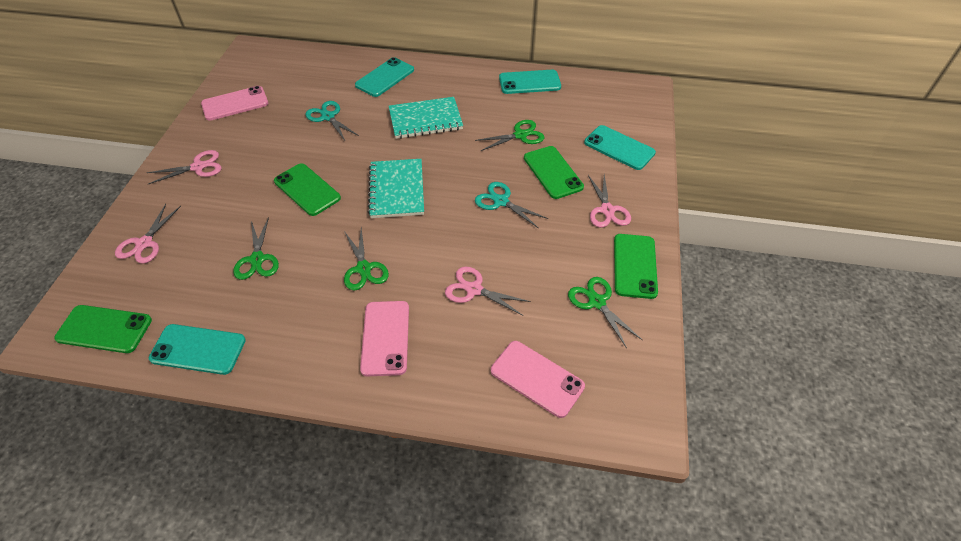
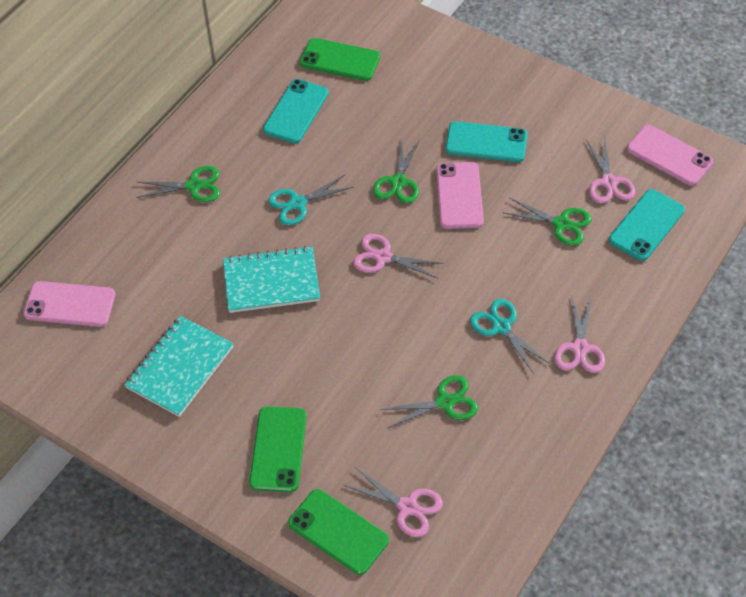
green phone: [54,305,152,353] [274,163,341,216] [524,146,584,199] [614,234,658,299] = 4 -> [249,406,307,492] [288,489,389,575] [300,38,380,81] = 3
turquoise phone: [149,324,246,375] [355,57,414,97] [499,70,561,94] [584,125,656,170] = 4 -> [263,79,329,143] [445,121,528,162] [609,189,685,261] = 3

